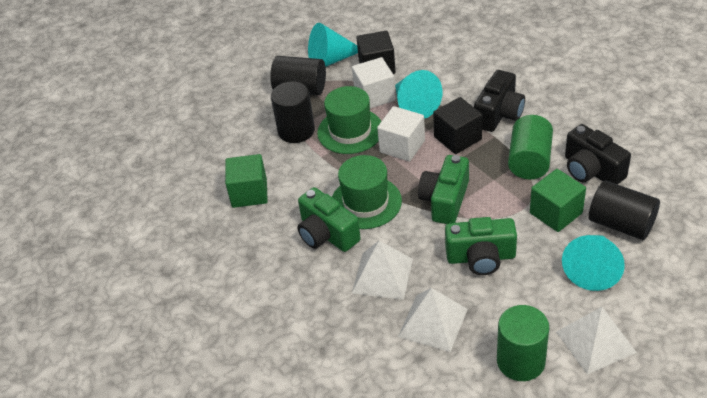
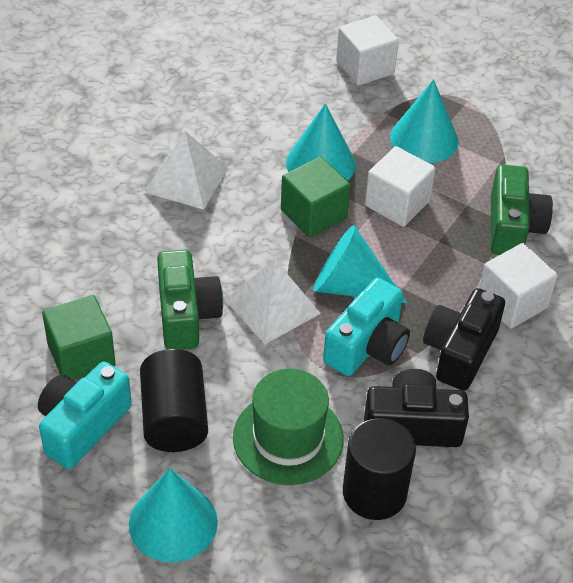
black cube: [356,31,396,74] [433,97,482,154] = 2 -> none = 0
black cylinder: [270,56,326,95] [271,81,315,143] [589,181,660,240] = 3 -> [140,349,208,452] [343,418,416,520] = 2
green camera: [297,187,361,252] [418,155,469,224] [445,217,517,275] = 3 -> [157,250,223,349] [491,164,553,255] = 2
green cylinder: [497,305,549,381] [508,115,553,179] = 2 -> none = 0
green hat: [317,86,381,154] [332,155,402,229] = 2 -> [233,369,344,485] = 1
turquoise camera: none = 0 -> [38,361,132,469] [323,278,410,376] = 2
turquoise cone: [308,23,358,67] [395,70,443,119] [562,235,625,291] = 3 -> [129,468,218,563] [286,104,356,181] [313,225,407,303] [390,80,459,163] = 4
white cube: [352,57,396,108] [377,106,425,162] = 2 -> [336,15,399,86] [365,146,436,227] [479,243,558,329] = 3
white pyramid: [352,241,413,300] [398,288,467,352] [556,307,637,375] = 3 -> [145,131,228,210] [225,259,321,344] = 2

